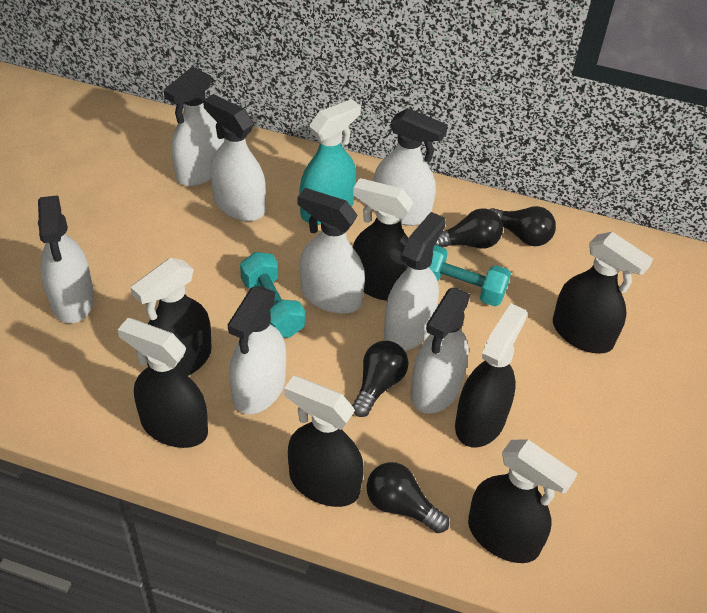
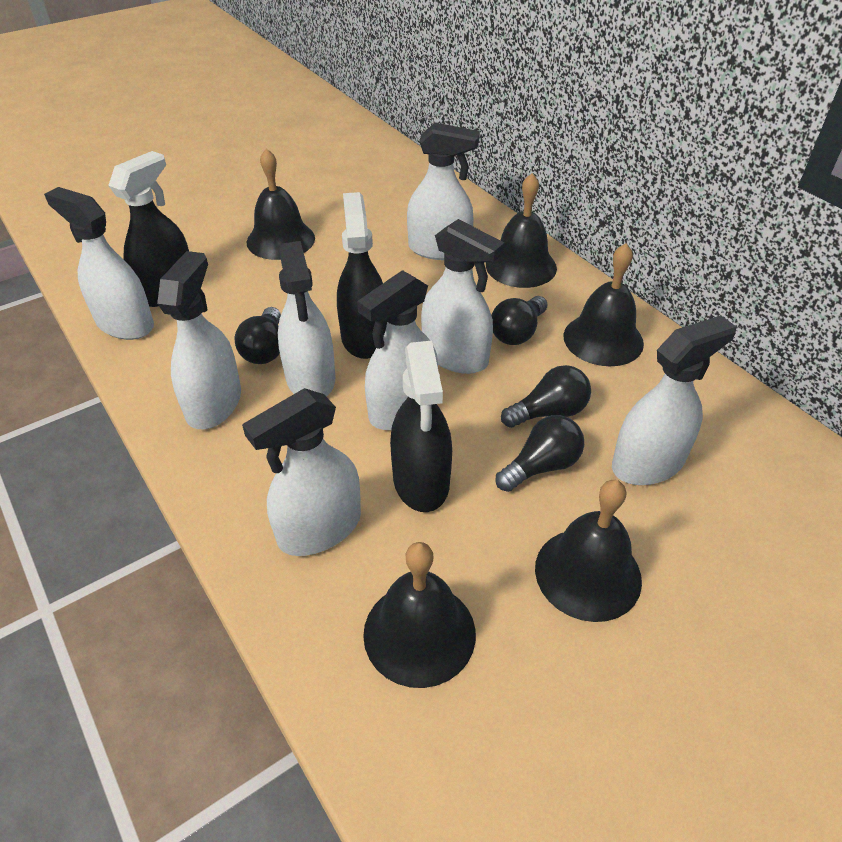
black bell: none = 0 -> [247,148,315,260] [363,542,476,688] [486,173,557,288] [535,480,642,622] [564,243,644,366] = 5
black spray bottle: [118,318,208,448] [130,258,212,376] [284,376,364,507] [353,178,414,301] [455,304,527,448] [468,439,578,563] [553,232,653,353] = 7 -> [108,151,189,307] [337,192,387,359] [390,341,452,512] = 3
turquoise dumbbell: [240,252,305,338] [429,245,511,306] = 2 -> none = 0
turquoise spray bottle: [300,99,361,225] = 1 -> none = 0

